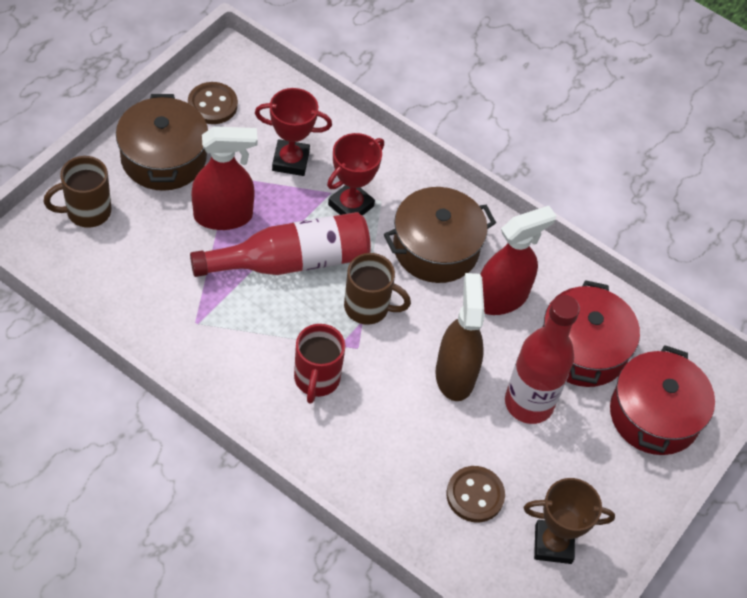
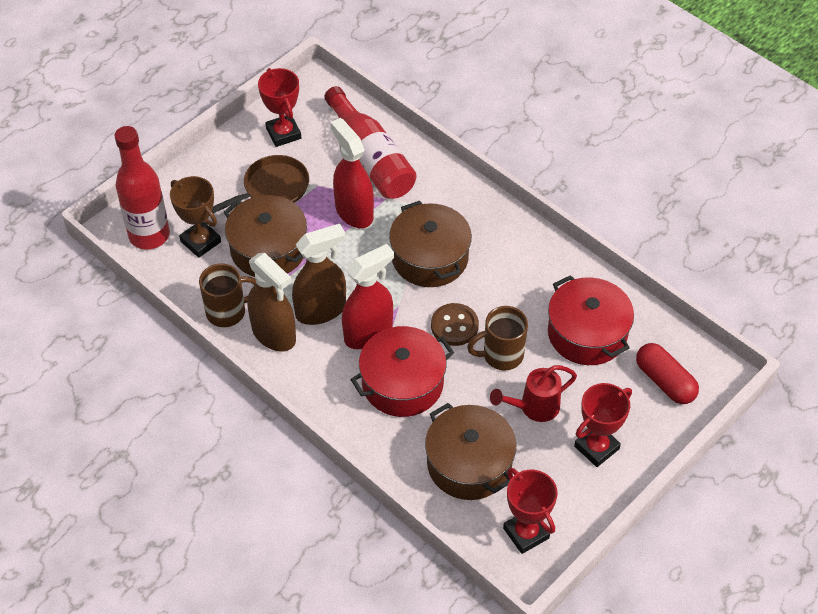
brown button: [188,82,238,124] [446,466,505,522] = 2 -> [431,303,479,346] = 1
brown pan: none = 0 -> [212,155,309,213] = 1
brown pot: [116,94,208,191] [384,187,496,283] = 2 -> [223,195,307,277] [389,201,472,287] [425,403,516,500] = 3
brown spray bottle: [435,273,485,401] = 1 -> [247,253,296,351] [292,224,346,325] = 2
red capsule: none = 0 -> [636,343,699,404] = 1
red mug: [294,324,345,404] = 1 -> none = 0
red trophy: [255,88,332,176] [327,133,384,216] = 2 -> [258,68,301,147] [503,468,558,554] [574,383,632,467] = 3
red watering can: none = 0 -> [490,365,577,422] = 1

